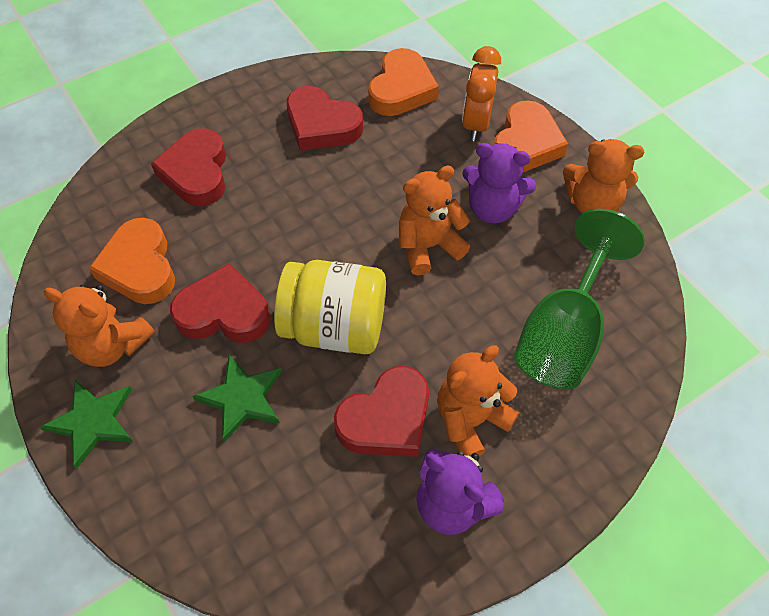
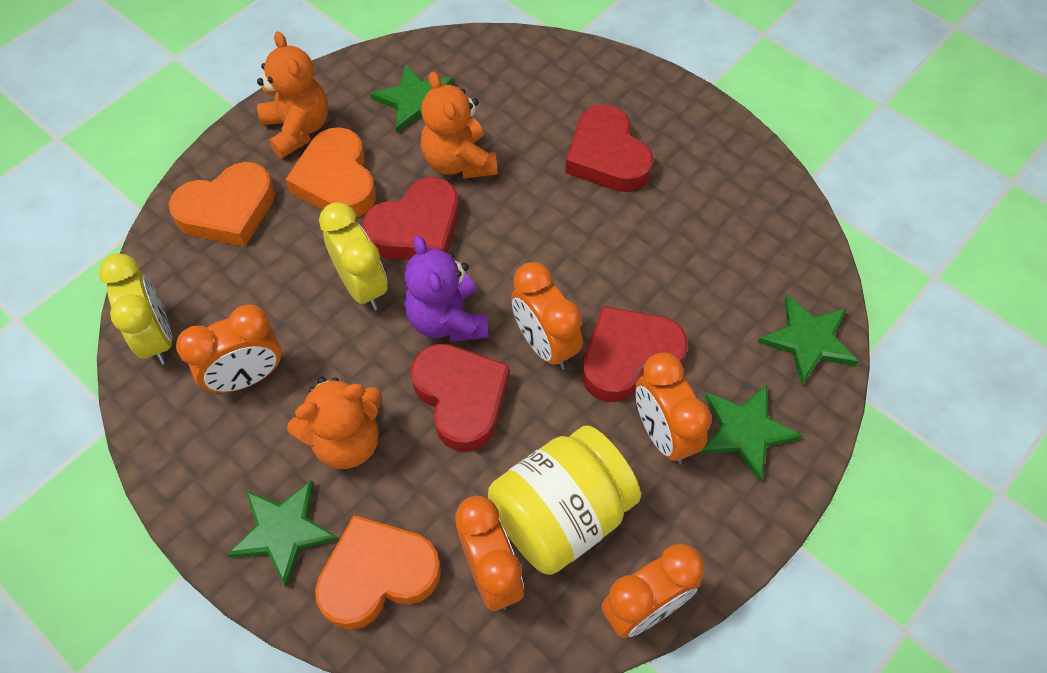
green goblet: [514,208,645,389] = 1 -> none = 0
green star: [40,380,133,469] [192,355,282,442] = 2 -> [227,480,339,588] [370,64,453,133] [700,384,803,481] [758,295,859,384] = 4
orange clock: [462,46,501,141] = 1 -> [176,304,281,393] [455,496,524,611] [511,262,583,370] [601,544,704,638] [635,353,711,465] = 5
orange teddy bear: [44,285,155,367] [399,165,470,275] [437,346,519,456] [563,139,644,213] = 4 -> [257,31,328,158] [287,377,382,469] [421,72,497,179] = 3
purple teddy bear: [416,449,504,535] [462,143,536,223] = 2 -> [404,236,489,342] = 1
yellow clock: none = 0 -> [99,254,172,365] [319,202,388,310] = 2

